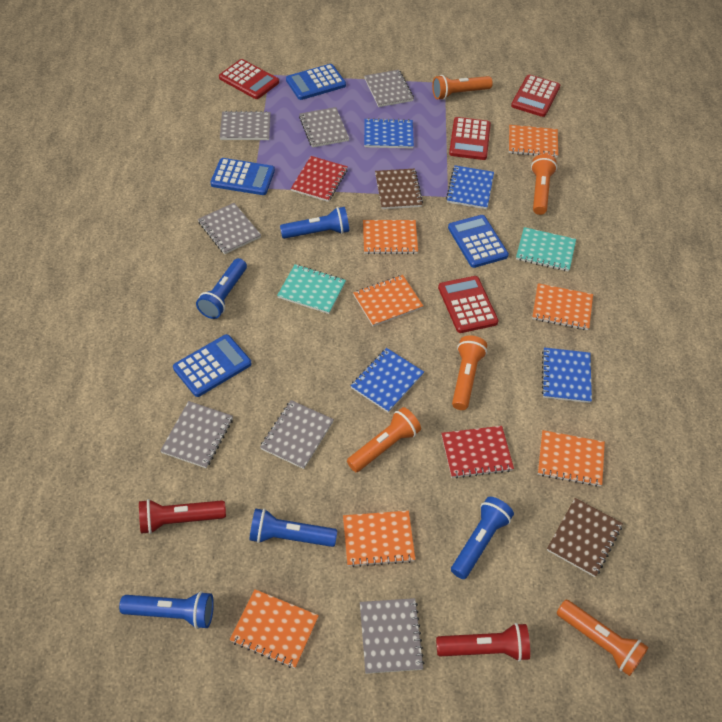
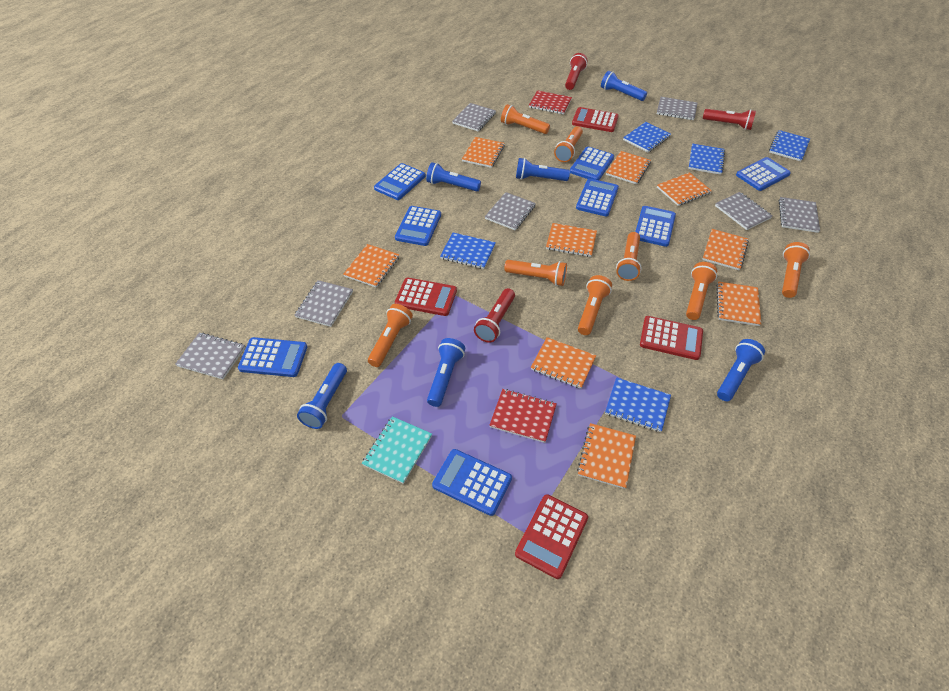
blue calculator: [173,334,251,397] [210,158,275,195] [286,64,346,100] [448,215,509,268] = 4 -> [238,337,308,377] [374,163,426,200] [395,206,441,246] [432,449,512,516] [570,147,614,180] [576,178,619,216] [635,206,676,247] [736,157,791,191] = 8
blue flashlight: [119,591,214,629] [196,258,247,319] [249,508,337,547] [280,207,349,239] [451,497,514,579] = 5 -> [297,363,347,429] [426,162,481,191] [427,338,465,407] [516,158,570,181] [601,71,647,101] [717,339,765,401] = 6
blue notebook: [350,348,424,413] [364,118,414,149] [446,165,494,209] [542,347,592,403] = 4 -> [440,233,496,269] [605,377,671,432] [623,122,671,153] [688,144,725,175] [769,130,810,161] = 5
brown notebook: [375,168,423,209] [547,498,623,577] = 2 -> none = 0
orange flashlight: [347,407,421,472] [432,75,493,100] [452,335,487,410] [531,154,557,215] [557,600,648,676] = 5 -> [368,304,413,367] [501,104,550,134] [504,260,567,286] [554,126,583,162] [578,275,612,335] [616,232,642,281] [686,262,717,320] [782,242,810,298] = 8
orange notebook: [230,589,319,668] [343,511,415,567] [353,275,423,326] [363,220,418,254] [509,125,558,157] [532,283,593,330] [538,430,605,487] = 7 -> [343,244,399,288] [462,137,505,168] [531,337,596,389] [546,223,597,257] [577,423,636,489] [606,151,651,185] [657,172,712,206] [702,229,749,270] [716,282,761,326] = 9
red flashlight: [139,499,226,534] [436,623,530,662] = 2 -> [474,288,515,343] [565,53,588,90] [703,109,756,130] = 3
turquoise notebook: [277,264,346,314] [516,227,576,272] = 2 -> [362,416,432,484] = 1

